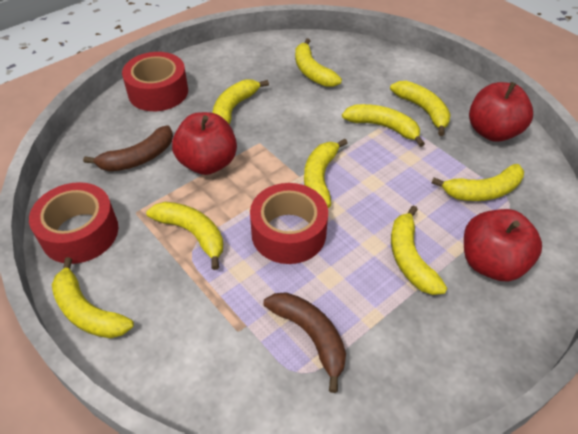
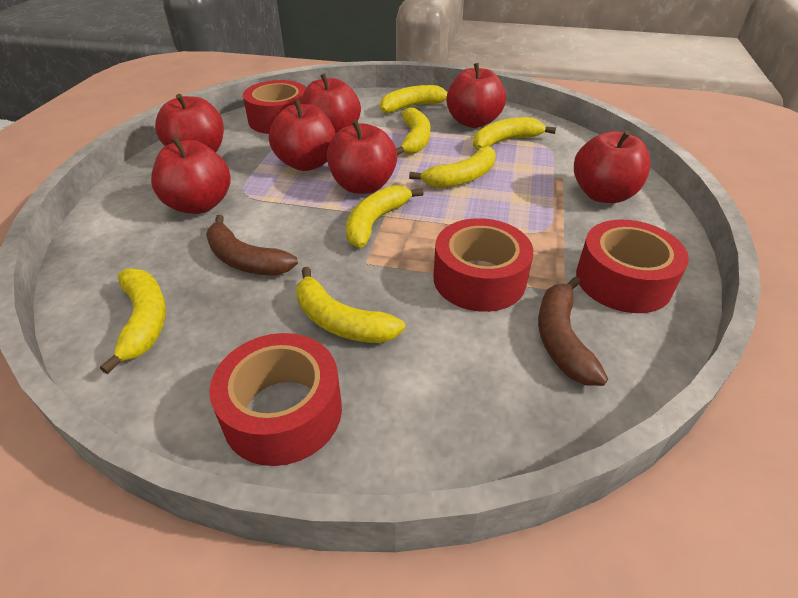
red apple: [172,112,237,175] [464,209,542,281] [469,82,533,142] = 3 -> [151,137,231,214] [155,94,224,152] [269,100,336,171] [300,73,361,133] [327,120,397,194] [446,63,506,128] [574,130,650,203] = 7
red tape: [29,182,119,264] [122,52,188,111] [250,183,328,264] = 3 -> [209,333,342,466] [243,80,306,134] [433,218,533,312] [576,220,689,313] = 4
yellow banana: [52,257,134,338] [146,202,223,270] [213,79,269,125] [295,38,342,87] [304,139,347,208] [342,104,425,147] [390,81,451,136] [391,205,447,295] [432,164,524,201] = 9 -> [100,268,166,374] [296,267,405,343] [346,185,424,248] [380,85,448,113] [396,107,431,155] [409,146,496,188] [473,117,556,150] = 7

